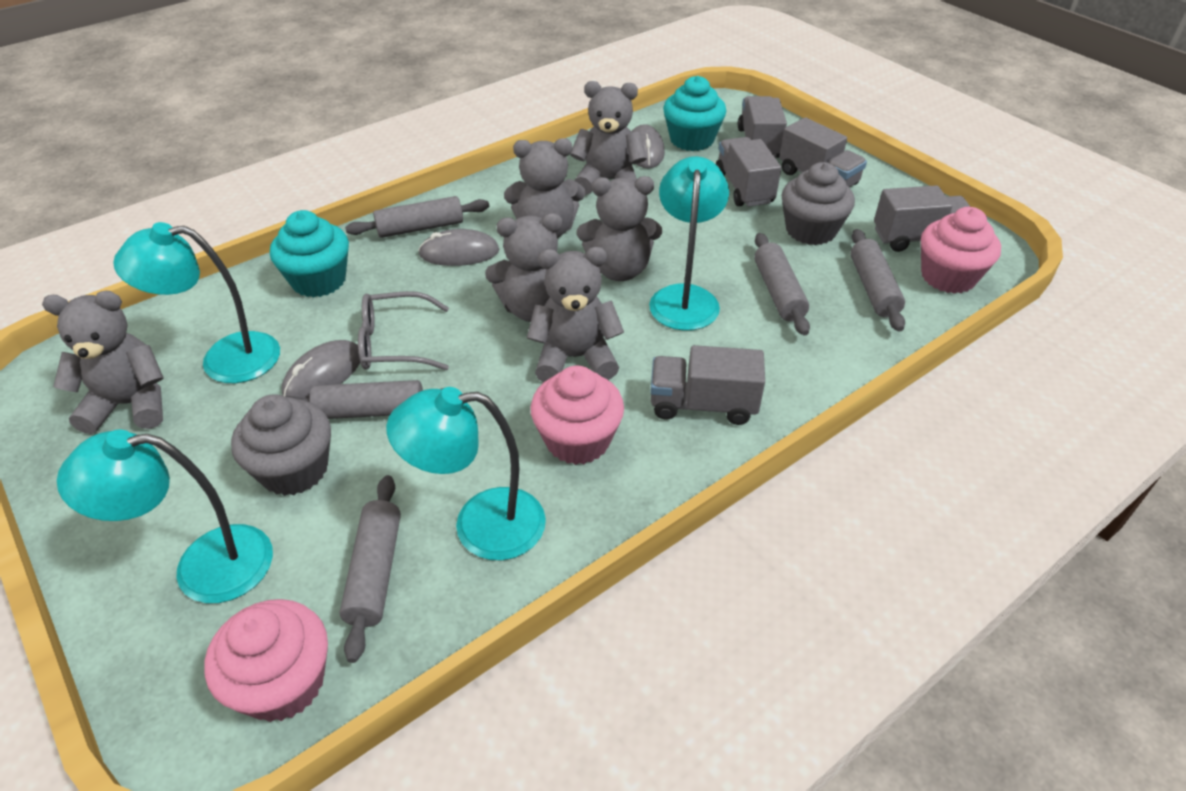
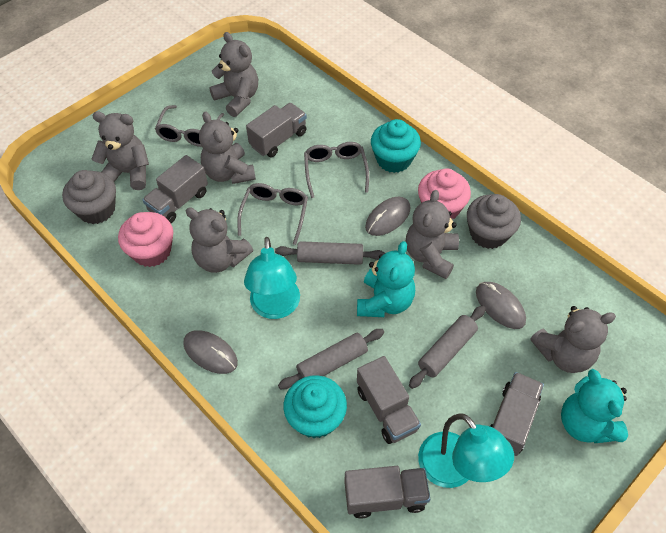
grey glasses: [358,291,449,370] = 1 -> [155,105,224,147] [237,183,308,245] [304,142,369,198] = 3
grey rolling pin: [285,380,444,419] [340,475,401,663] [345,196,489,238] [754,233,810,335] [851,229,905,332] = 5 -> [275,241,385,265] [278,329,384,389] [409,305,486,389] = 3
pink cupcake: [204,599,328,722] [530,366,624,465] [921,207,1001,294] = 3 -> [118,212,173,267] [418,168,471,219] = 2
turquoise lamp: [57,430,273,603] [113,222,280,383] [386,387,546,560] [649,156,729,331] = 4 -> [244,237,300,319] [418,413,514,488] = 2
turquoise teddy bear: none = 0 -> [357,241,415,317] [561,369,628,443] = 2

